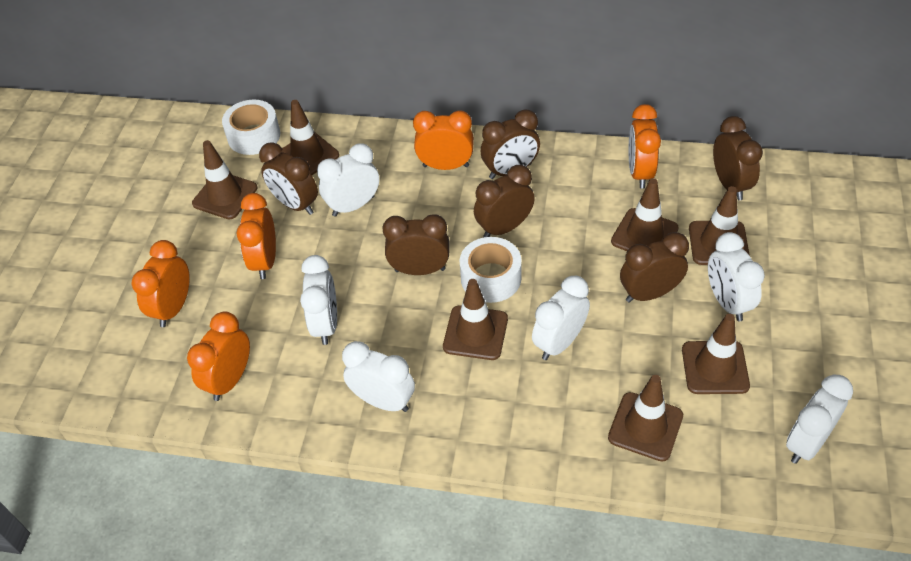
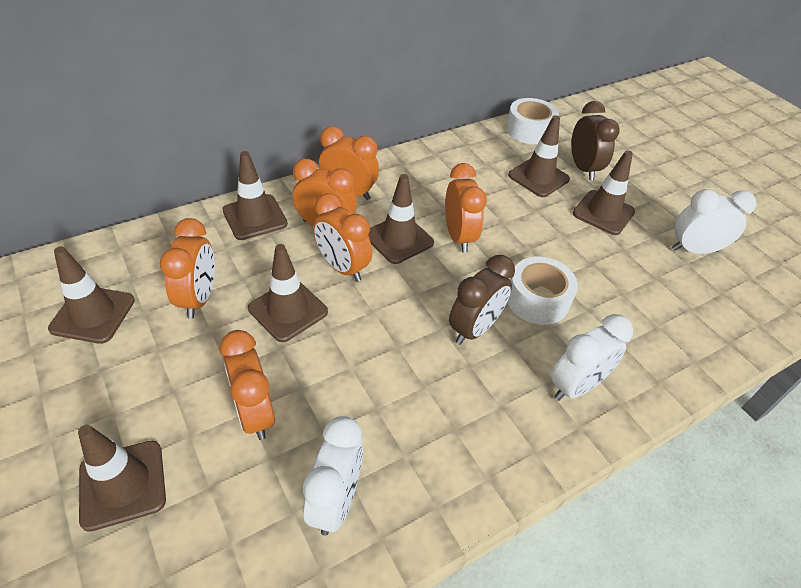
brown clock: [259,143,318,215] [382,214,449,275] [474,165,535,237] [481,110,540,179] [620,232,689,303] [713,116,763,200] = 6 -> [449,255,515,345] [571,101,620,180] = 2
orange clock: [132,240,190,327] [187,311,250,401] [236,193,276,279] [413,110,474,170] [629,104,661,189] = 5 -> [160,218,215,319] [220,330,275,440] [293,159,357,226] [313,193,372,282] [319,126,379,200] [445,163,487,253] = 6
white clock: [300,255,337,345] [317,143,379,217] [342,341,415,412] [532,276,590,360] [708,232,765,322] [786,375,853,464] = 6 -> [303,416,363,536] [551,314,633,401] [672,189,756,254] = 3

